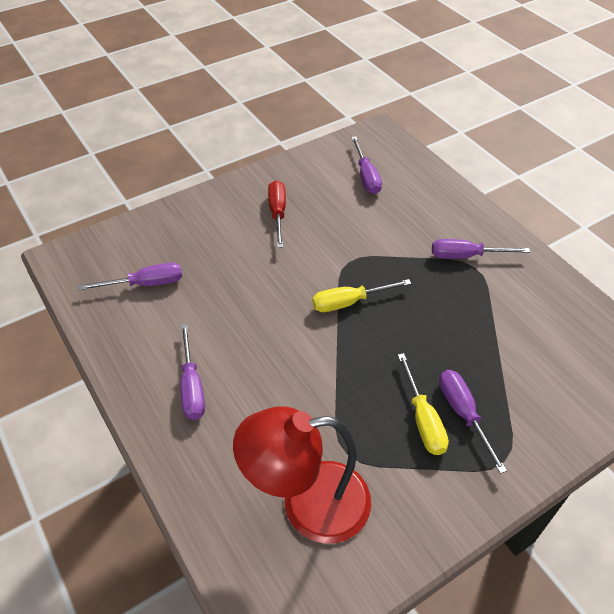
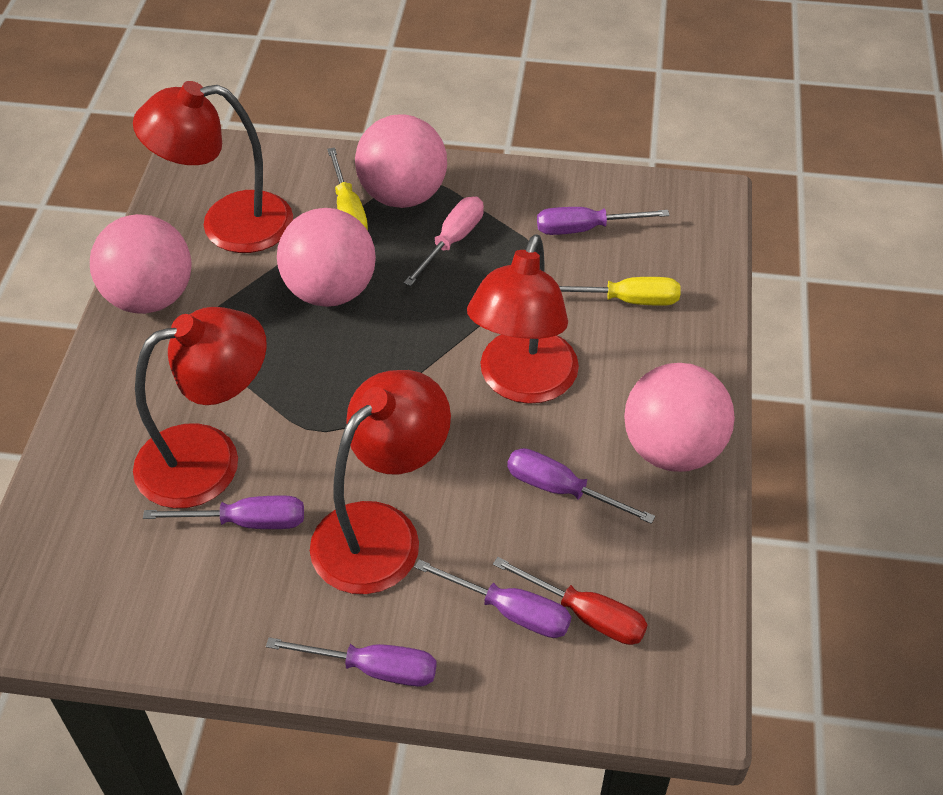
pink ball: none = 0 -> [90,214,192,314] [277,208,376,307] [355,114,447,208] [624,363,735,472] = 4
pink screwdriver: none = 0 -> [404,197,484,286] = 1
red lamp: [233,406,371,544] = 1 -> [133,81,293,253] [133,307,267,508] [310,370,451,594] [467,234,579,404] = 4

